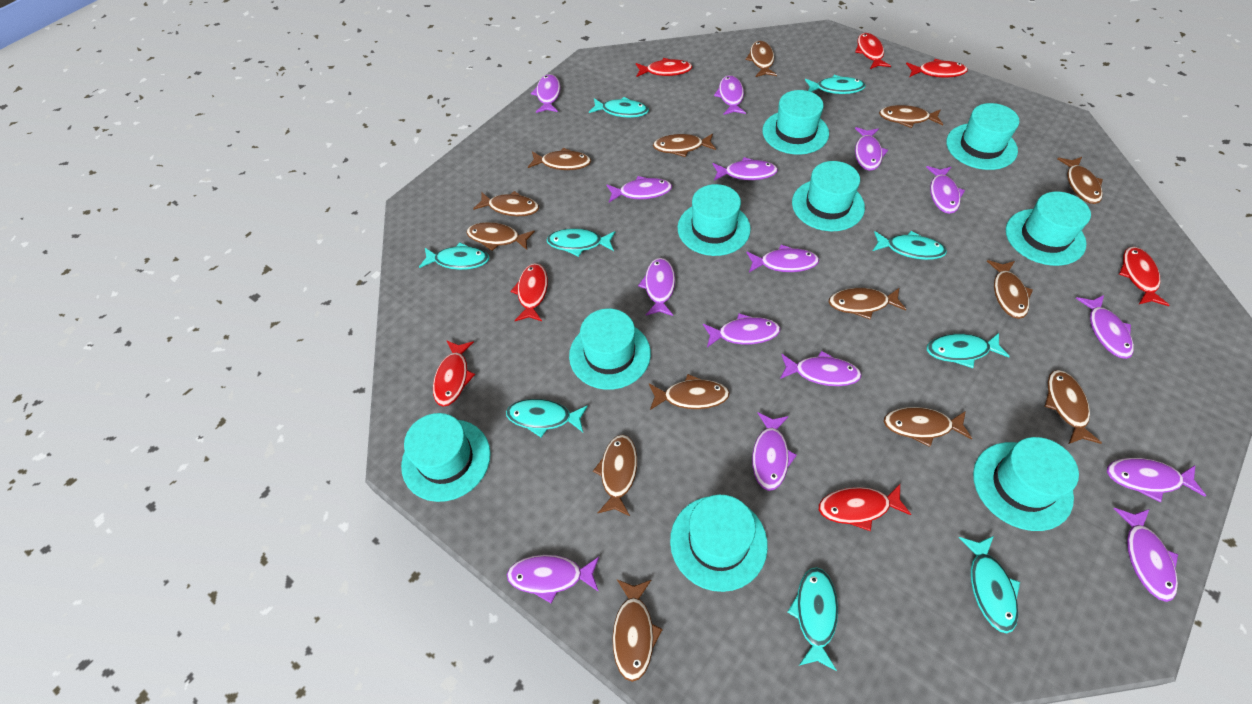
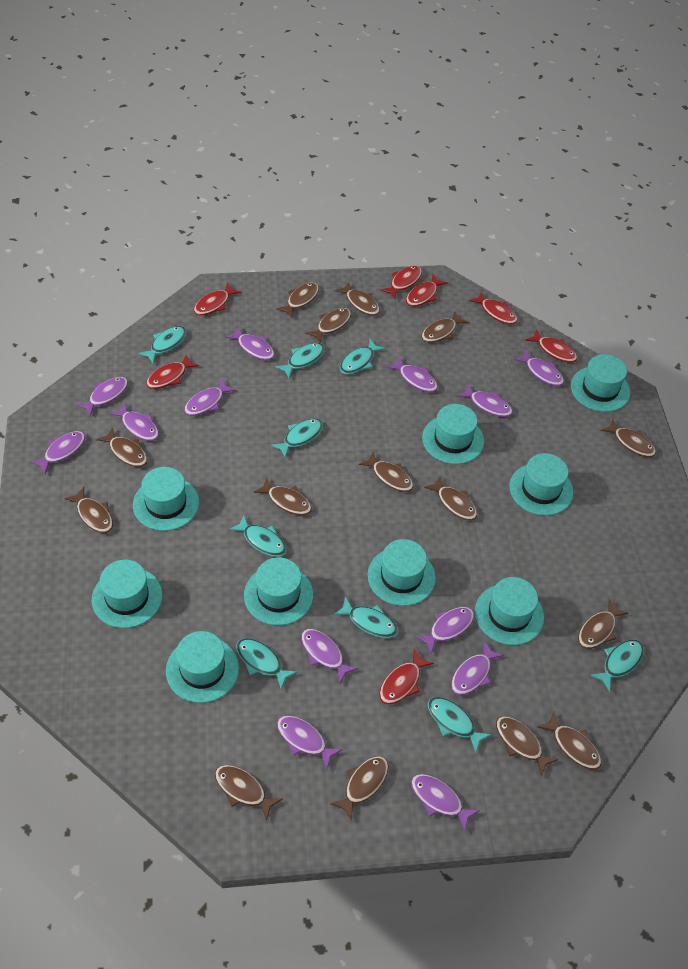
brown fish: [467,222,535,251] [473,191,539,216] [528,148,591,170] [593,434,637,516] [612,579,663,682] [649,374,730,410] [653,133,716,157] [746,41,777,77] [829,288,907,320] [879,105,943,128] [884,407,972,447] [987,260,1033,319] [1044,370,1102,444] [1057,157,1103,204] = 14 -> [64,487,113,533] [96,427,147,467] [215,765,283,821] [254,477,312,515] [276,282,319,318] [306,308,351,344] [331,756,389,821] [335,282,380,316] [359,452,414,492] [421,311,468,343] [424,477,477,520] [496,716,559,776] [538,711,602,770] [578,599,629,649] [601,419,656,457] = 15
purple fish: [507,555,599,603] [531,74,560,113] [606,176,672,202] [638,258,675,316] [703,313,780,347] [712,157,778,181] [714,75,746,115] [746,245,819,272] [752,412,797,491] [780,351,862,386] [855,127,888,171] [926,166,965,214] [1076,295,1134,359] [1107,458,1206,502] [1113,508,1178,602] = 15 -> [30,431,85,474] [76,377,128,416] [109,402,159,441] [184,379,236,416] [225,327,275,360] [277,716,343,769] [301,629,358,683] [387,357,438,392] [411,774,480,831] [415,607,474,653] [451,641,504,695] [457,383,513,417] [514,350,564,386] = 13

